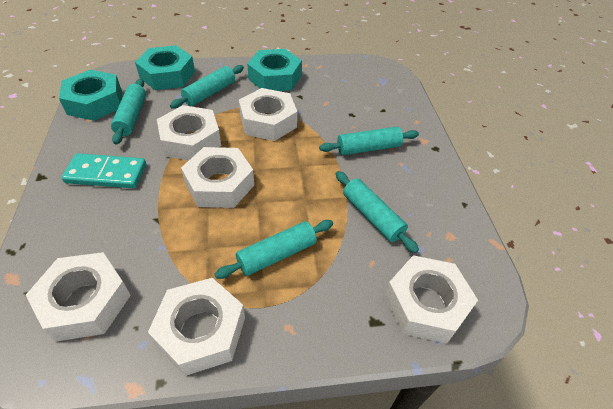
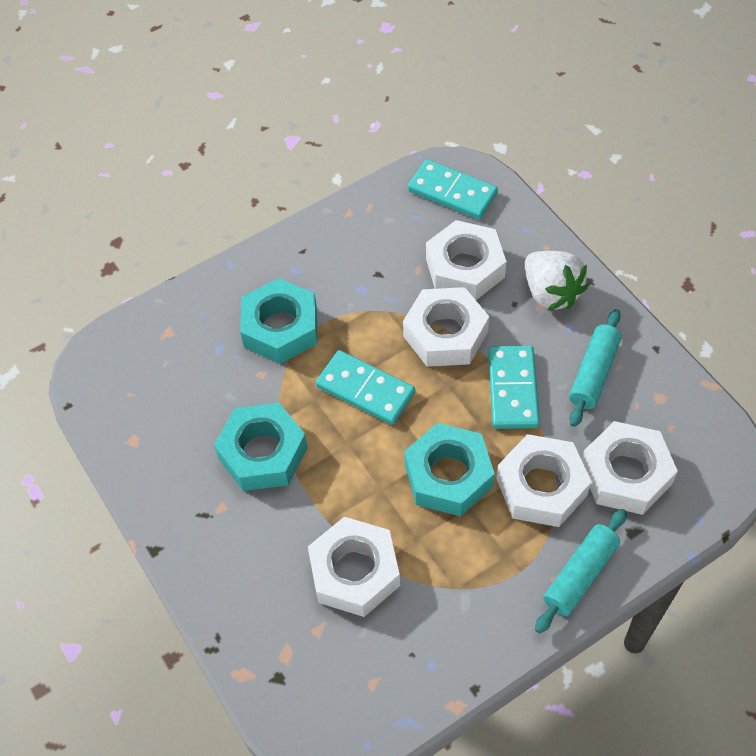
turquoise domino: [61,153,146,188] = 1 -> [316,350,415,425] [408,159,498,220] [488,345,540,429] = 3
turquoise rolling pin: [111,79,146,145] [170,65,244,109] [215,220,333,279] [319,127,419,155] [336,171,419,253] = 5 -> [535,509,627,634] [569,309,622,427] = 2
white nut: [26,252,131,342] [148,278,245,376] [157,105,221,160] [181,147,254,208] [239,88,297,141] [384,255,478,343] = 6 -> [308,517,400,617] [403,287,489,367] [426,220,506,300] [496,434,591,527] [582,421,678,515] = 5
white strawberry: none = 0 -> [525,251,588,311] = 1

